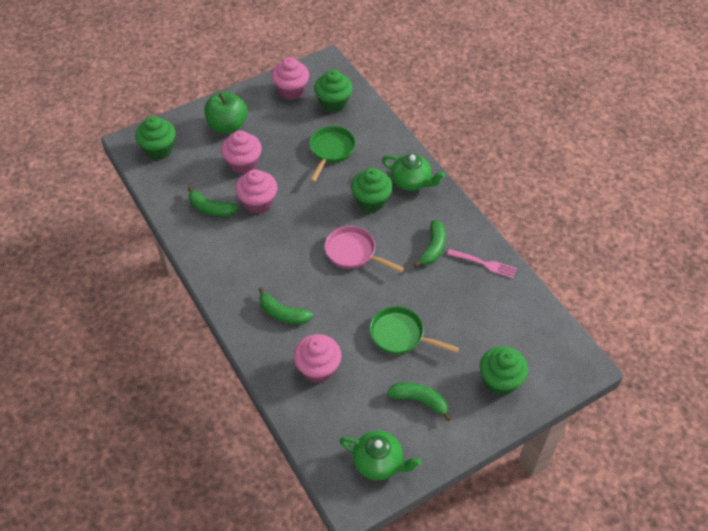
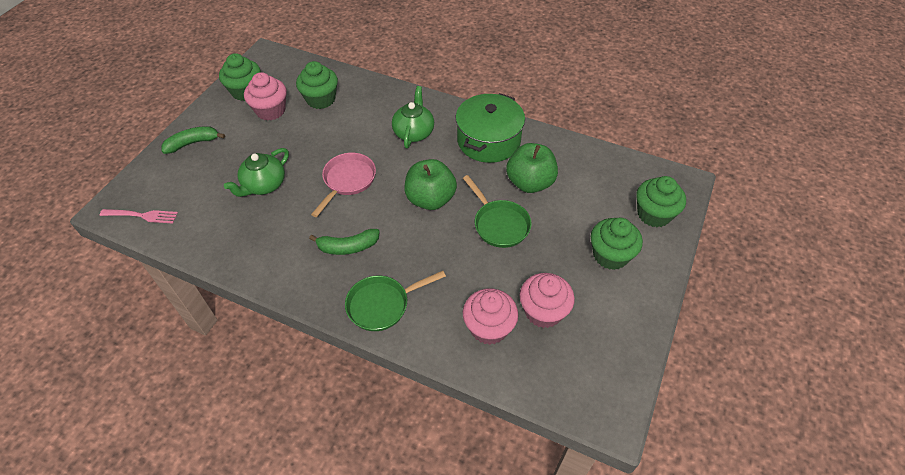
green apple: [204,91,248,133] = 1 -> [404,159,457,210] [506,143,558,193] = 2
green banana: [188,186,238,217] [259,287,313,324] [387,382,452,421] [413,220,446,267] = 4 -> [161,126,225,154] [309,229,380,255] = 2
green pot: none = 0 -> [456,93,525,163] = 1
pink cupcake: [221,131,262,174] [236,169,277,214] [271,57,309,100] [294,334,342,383] = 4 -> [244,72,287,121] [463,288,518,345] [519,273,575,328] = 3

